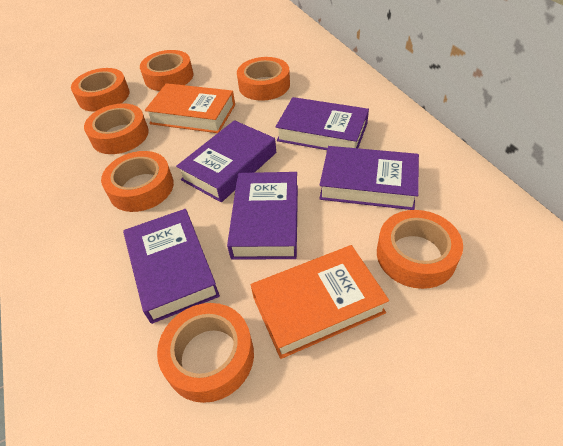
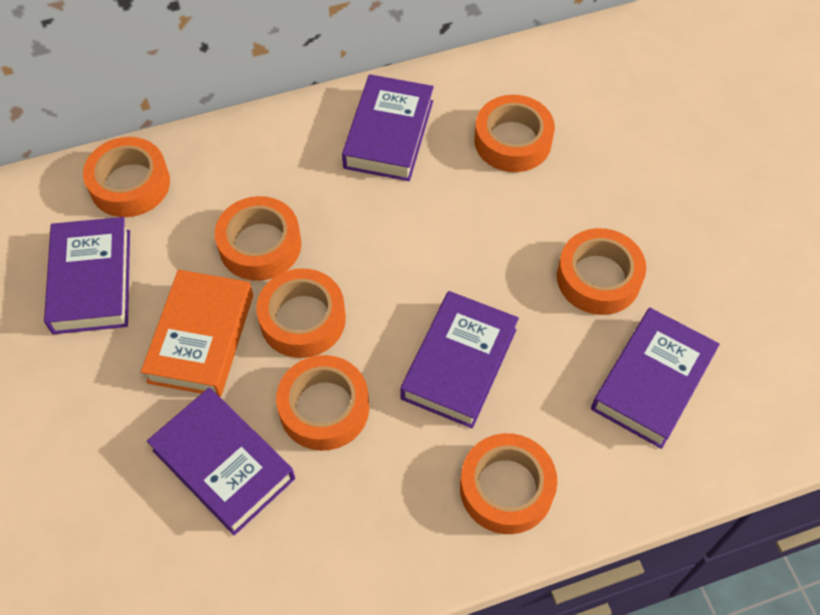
orange book: [145,83,235,133] [251,245,389,359] = 2 -> [141,270,253,397] = 1

